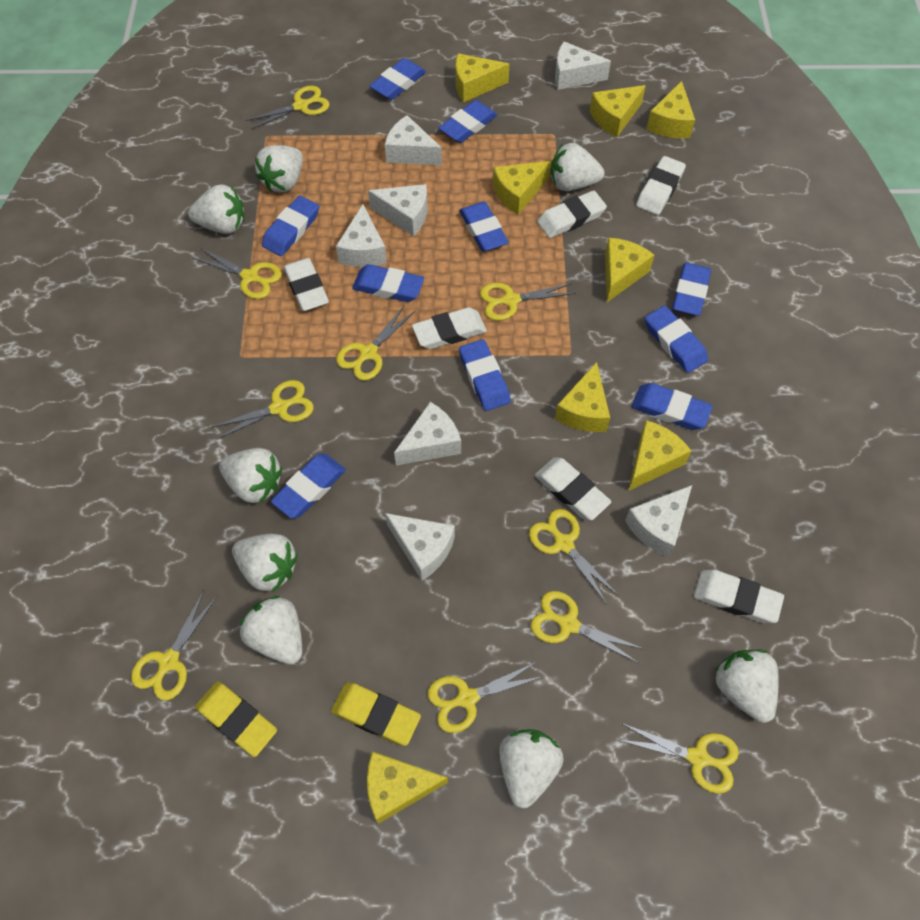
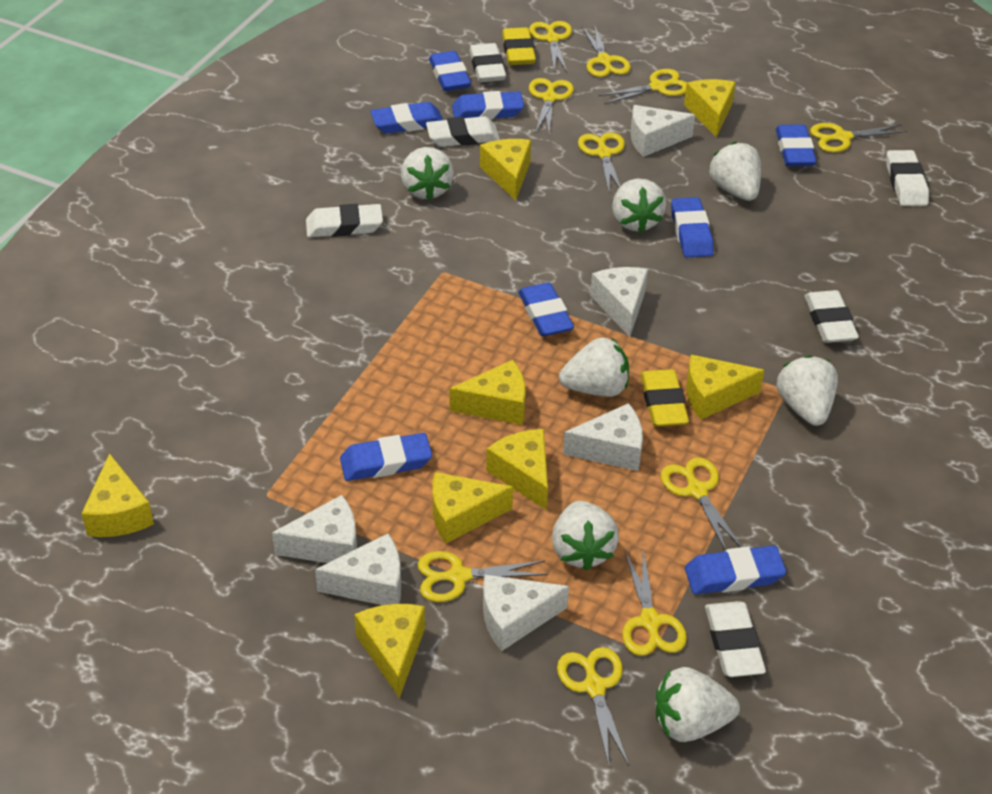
blue eraser: [262,196,319,256] [271,454,346,518] [352,264,424,302] [369,58,426,100] [438,100,497,143] [459,202,509,252] [459,339,511,411] [632,383,713,430] [645,306,708,373] [672,263,711,316] = 10 -> [340,433,432,481] [370,102,443,134] [429,51,471,91] [452,91,524,119] [518,282,574,336] [671,197,714,257] [685,545,786,594] [776,125,817,166] = 8
white cheese: [336,204,387,267] [368,184,428,236] [385,115,442,165] [385,513,455,580] [394,402,461,465] [555,41,611,90] [625,485,692,557] = 7 -> [272,495,357,563] [315,533,401,605] [483,574,569,651] [563,403,643,471] [590,267,648,337] [630,105,695,157] = 6
white strawberry: [188,184,244,234] [219,448,282,504] [232,534,298,592] [240,596,302,665] [255,145,303,192] [499,729,564,808] [550,143,604,191] [714,650,779,723] = 8 -> [401,147,454,200] [552,501,619,571] [559,337,629,397] [612,179,666,233] [656,667,740,742] [708,142,761,201] [776,355,838,426] = 7

